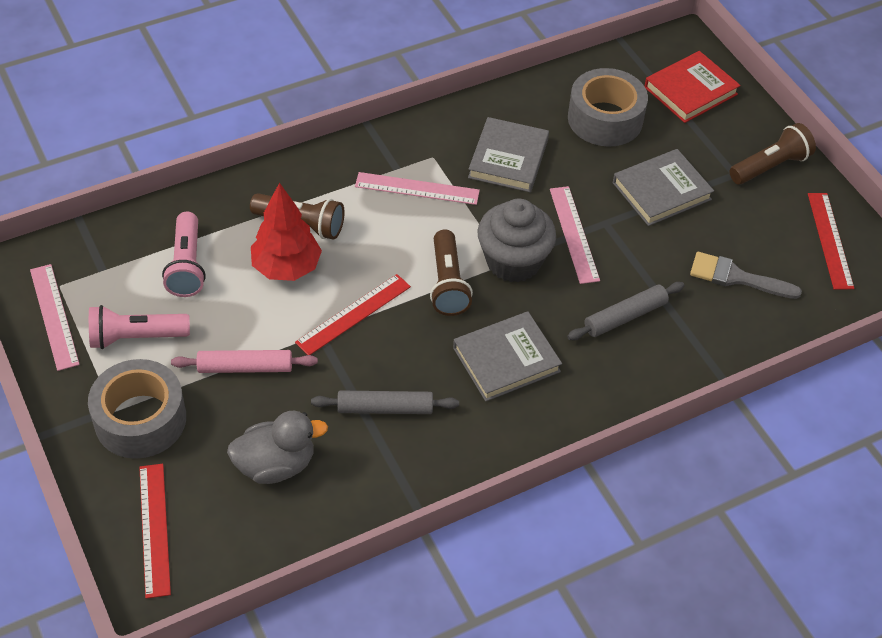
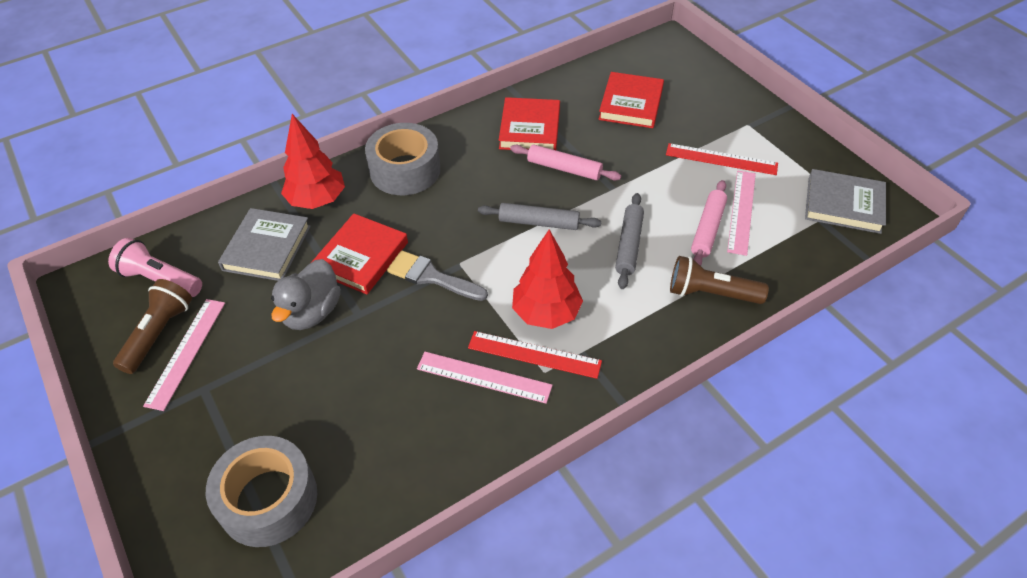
brown flashlight: [250,193,344,240] [430,229,473,316] [729,123,816,184] = 3 -> [113,279,192,374] [670,256,769,304] = 2
grey book: [453,311,562,402] [468,117,549,192] [613,149,714,226] = 3 -> [218,208,311,281] [805,169,886,234] = 2
grey cupcake: [477,199,556,282] = 1 -> none = 0
pink flashlight: [89,305,190,349] [162,212,206,297] = 2 -> [108,238,202,297] = 1
pink rolling pin: [171,350,318,373] = 1 -> [510,144,621,181] [691,180,727,266] = 2
red book: [644,51,741,123] = 1 -> [312,213,408,295] [499,97,560,150] [599,72,664,128] = 3
red ruler: [139,464,171,599] [295,274,411,355] [808,193,854,290] = 3 -> [468,331,602,379] [666,143,778,175] = 2
red tree: [251,182,322,281] = 1 -> [281,114,345,209] [512,229,583,329] = 2

